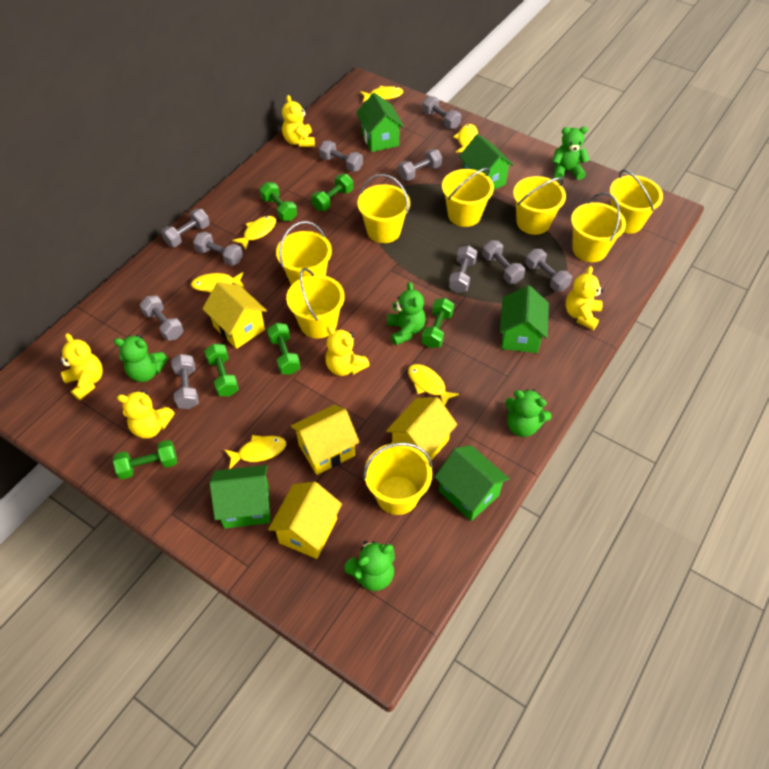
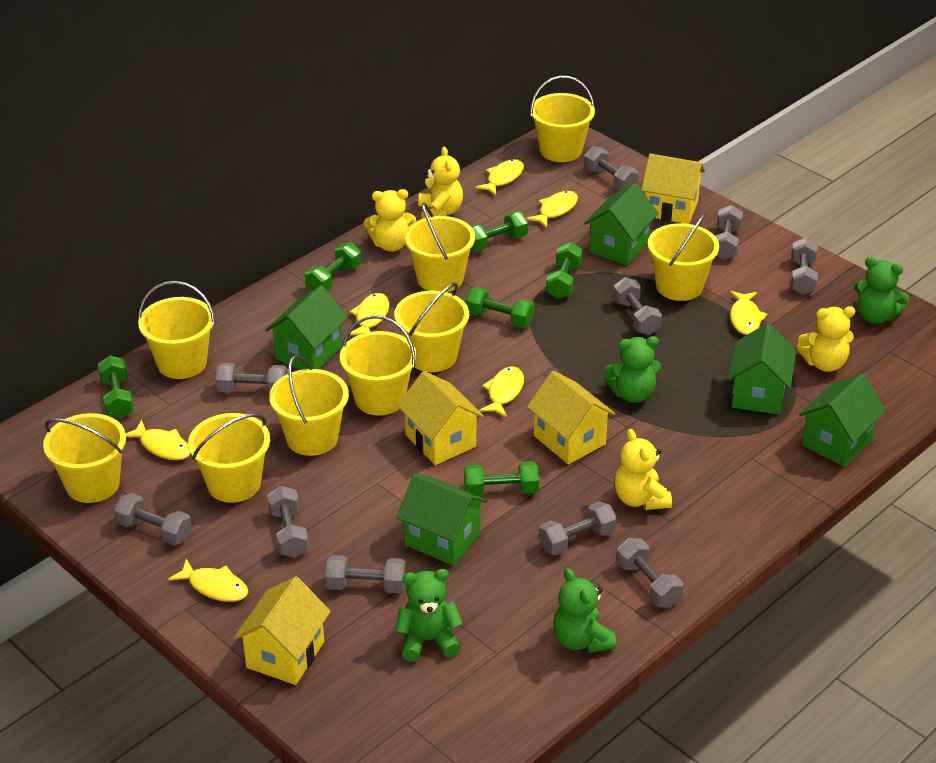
green teddy bear: [114,335,168,382] [344,541,395,591] [387,282,426,345] [505,389,552,437] [552,126,590,181] = 5 -> [395,569,463,662] [553,568,616,653] [604,336,661,403] [854,257,909,324] = 4
yellow bucket: [276,221,332,285] [286,268,345,338] [357,174,410,243] [363,442,433,515] [442,168,494,227] [513,176,566,235] [571,193,626,262] [610,170,663,234] = 8 -> [43,413,126,503] [138,281,215,379] [188,413,270,503] [269,355,349,456] [340,315,417,416] [394,283,469,372] [404,203,475,292] [530,76,595,162] [648,213,719,301] = 9
yellow fish: [191,272,244,293] [225,435,286,469] [232,216,276,249] [360,86,403,102] [408,364,459,406] [453,124,478,153] = 6 -> [126,420,190,460] [168,559,248,602] [350,293,389,335] [475,159,524,196] [479,367,524,417] [526,191,578,228] [730,291,767,335] = 7
yellow teddy bear: [59,333,103,400] [117,390,174,439] [282,95,315,147] [325,326,369,376] [566,266,604,330] = 5 -> [364,189,416,252] [418,147,463,219] [615,429,672,510] [797,306,855,372] = 4

